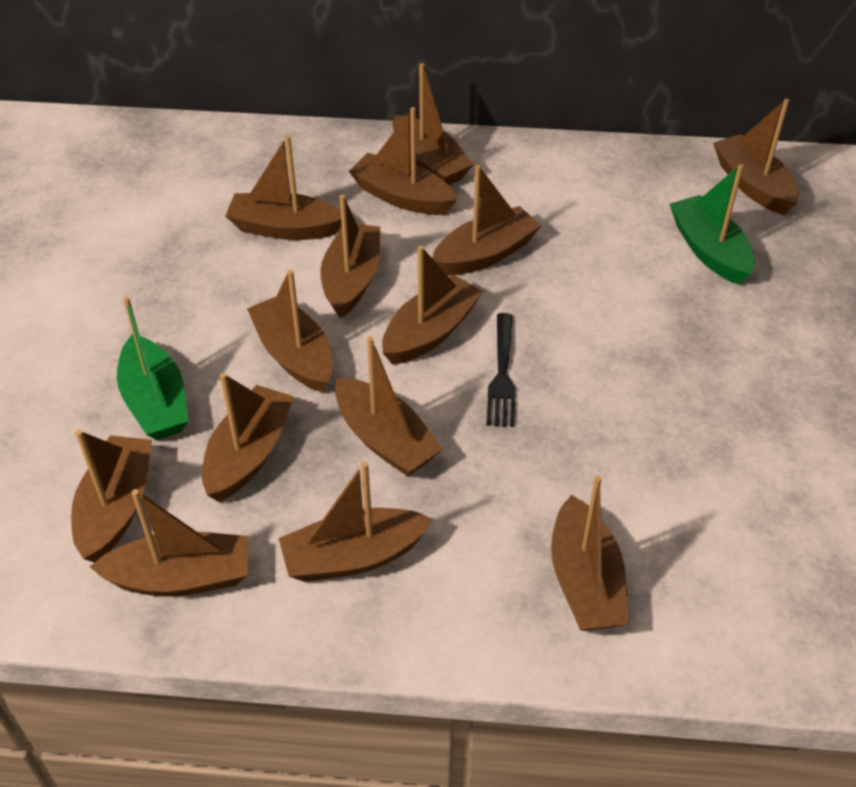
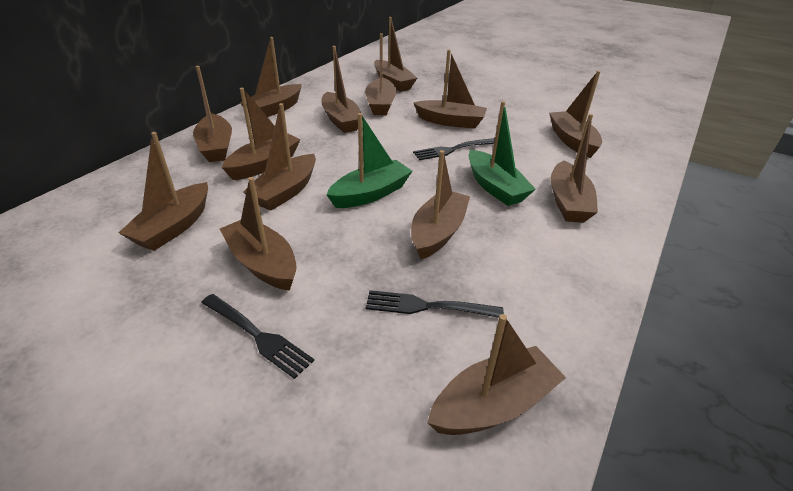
black fork: [486,313,516,427] = 1 -> [201,294,314,379] [366,290,504,318] [413,138,495,160] = 3

